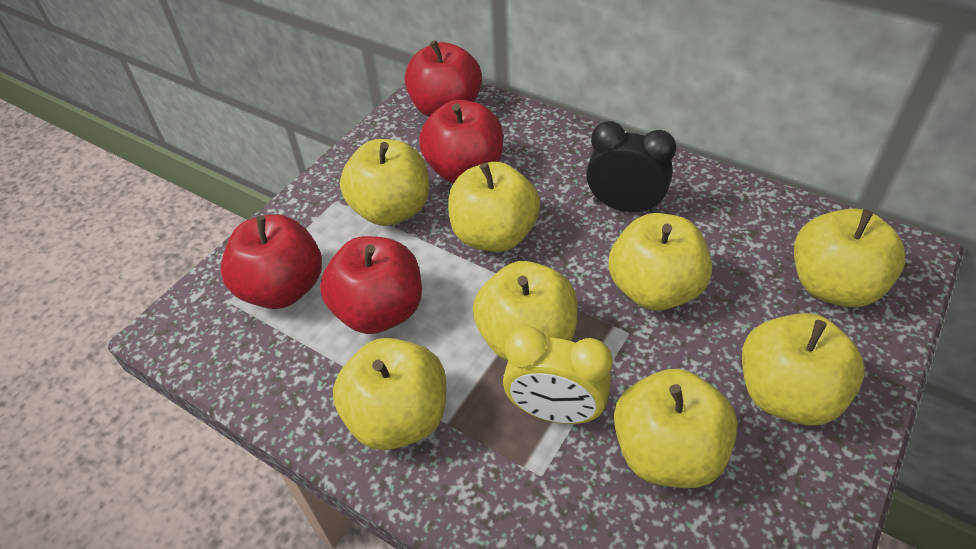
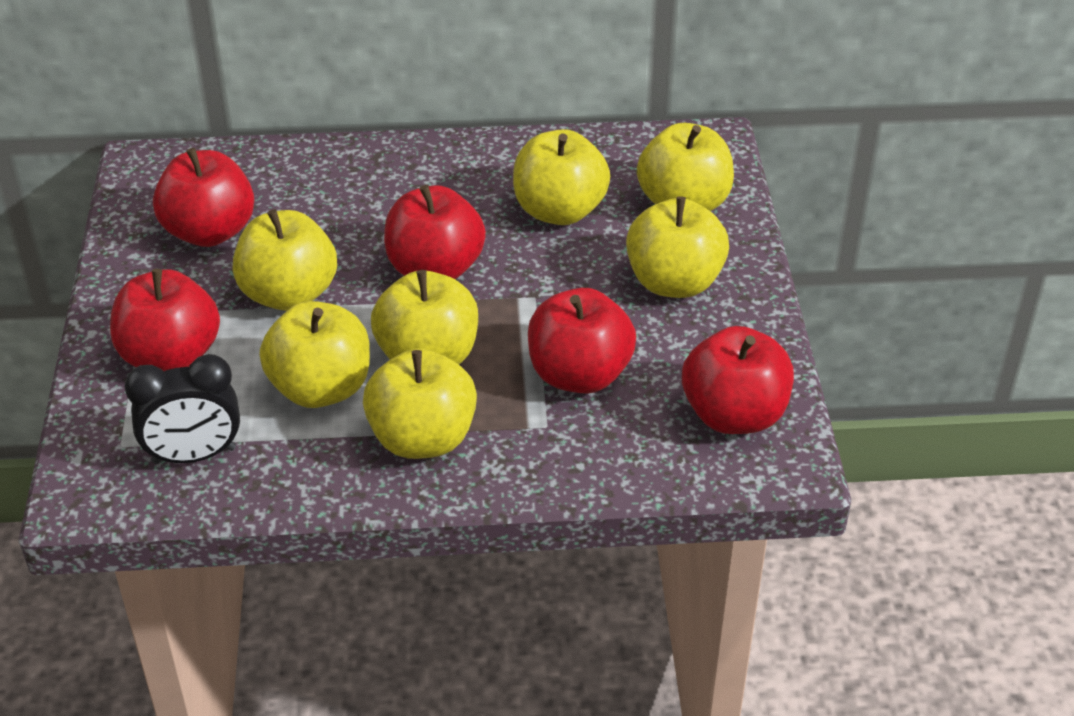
red apple: [221,214,322,309] [320,236,422,334] [405,40,482,117] [419,100,503,183] = 4 -> [110,269,220,371] [153,148,254,247] [384,185,486,279] [528,288,636,394] [682,326,794,434] = 5
yellow apple: [333,338,446,450] [340,139,429,226] [448,162,540,252] [473,261,578,361] [609,213,712,311] [614,369,738,488] [742,313,865,426] [794,208,905,307] = 8 -> [233,209,337,311] [260,301,370,408] [363,349,477,459] [371,270,478,364] [513,129,610,225] [626,196,729,298] [637,123,734,211] = 7
yellow clock: [503,326,613,424] = 1 -> none = 0

